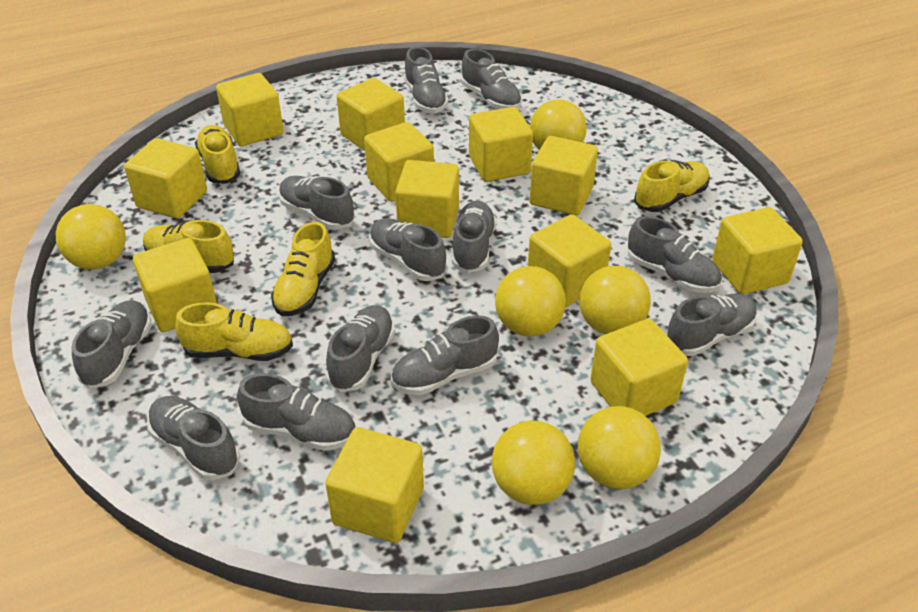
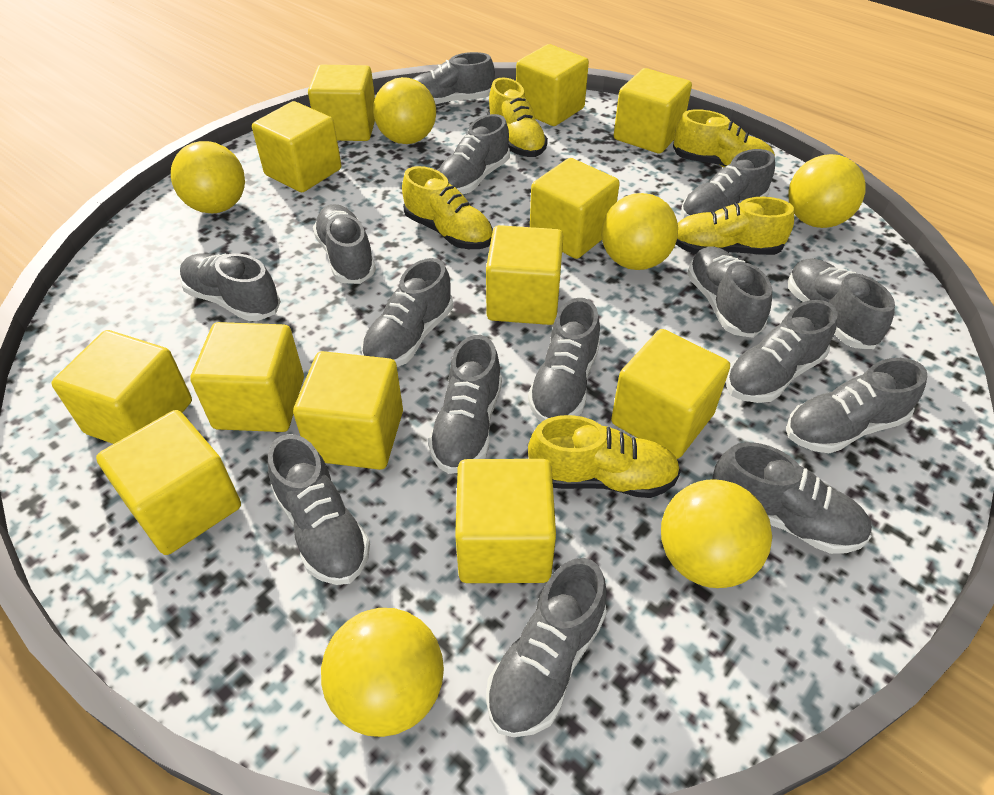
grey shoe: [72,300,152,389] [147,396,240,480] [237,373,356,451] [279,176,355,230] [326,305,395,392] [369,218,447,281] [391,316,499,395] [404,47,448,113] [452,201,496,273] [461,49,522,109] [628,216,722,293] [666,294,757,356] = 12 -> [180,253,281,321] [268,434,370,585] [313,204,376,284] [361,258,453,367] [412,52,495,106] [428,335,502,474] [438,114,510,194] [486,558,607,737] [528,298,600,422] [681,149,775,219] [687,247,772,338] [712,442,872,554] [726,300,838,403] [786,358,927,453] [788,258,895,349] = 15

